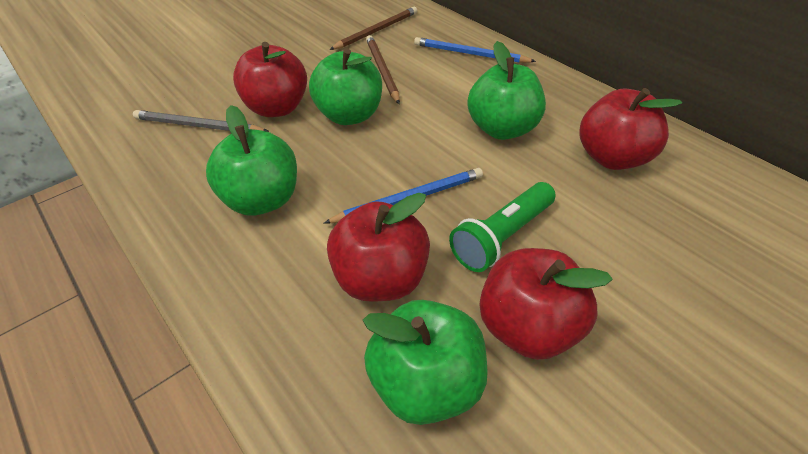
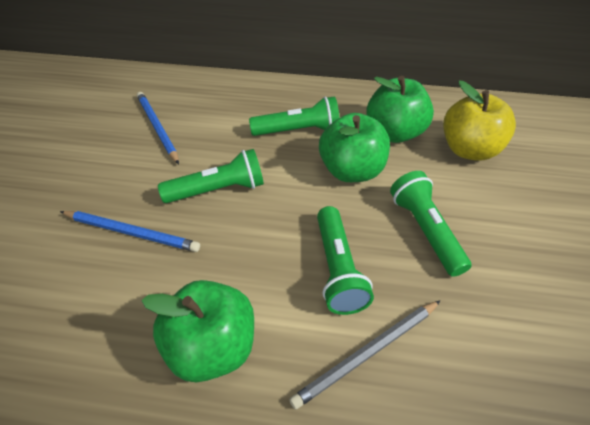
brown pencil: [329,7,417,50] [366,35,400,104] = 2 -> none = 0
green apple: [206,105,297,216] [309,48,382,125] [363,300,488,425] [467,41,546,140] = 4 -> [141,280,254,382] [319,113,390,182] [366,76,434,143] = 3
green flashlight: [449,182,556,272] = 1 -> [158,149,264,203] [249,96,340,136] [317,206,374,315] [390,171,471,277] = 4
red apple: [233,42,307,117] [327,193,430,302] [479,248,613,360] [579,88,682,170] = 4 -> none = 0
yellow apple: none = 0 -> [443,81,516,161] = 1

